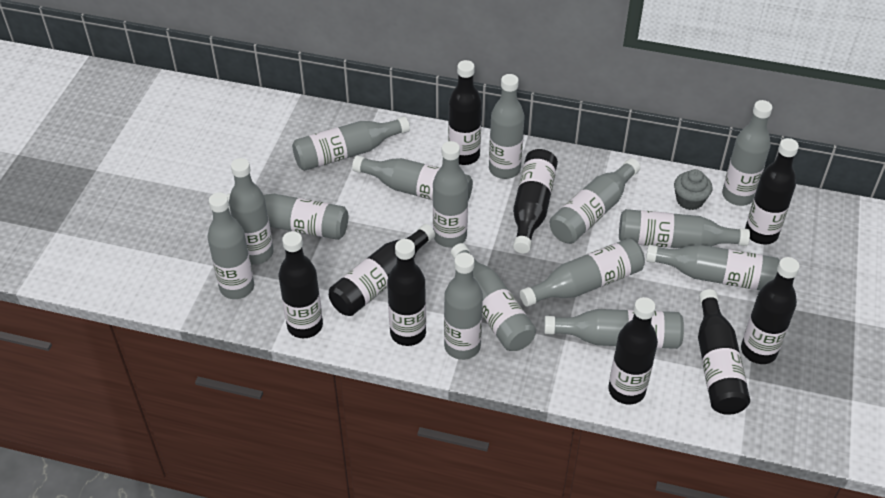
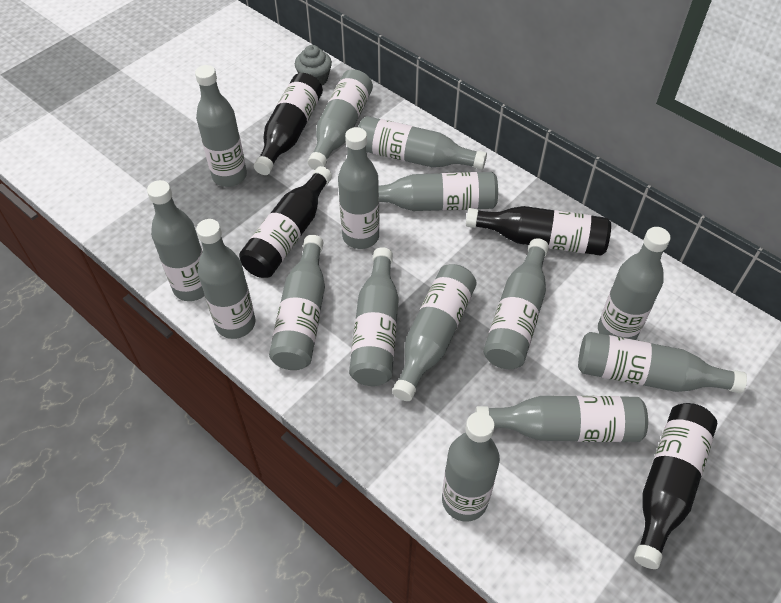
black bottle: [279,231,323,338] [329,224,435,316] [387,239,426,346] [448,60,482,165] [513,149,558,253] [608,297,658,405] [698,289,750,415] [741,257,800,364] [745,138,799,244] = 9 -> [239,166,332,278] [254,73,323,175] [466,206,611,256] [634,403,717,569] = 4

